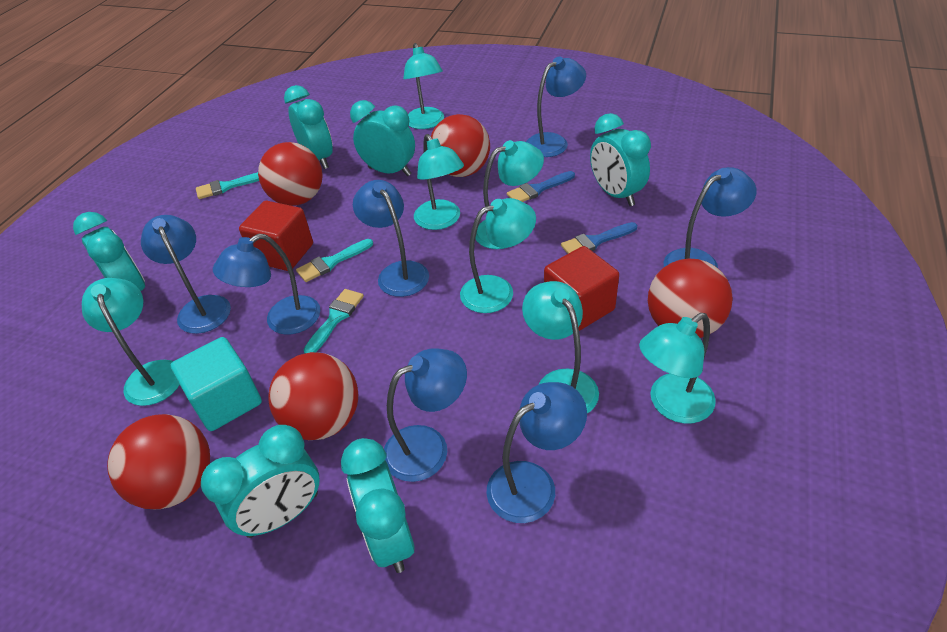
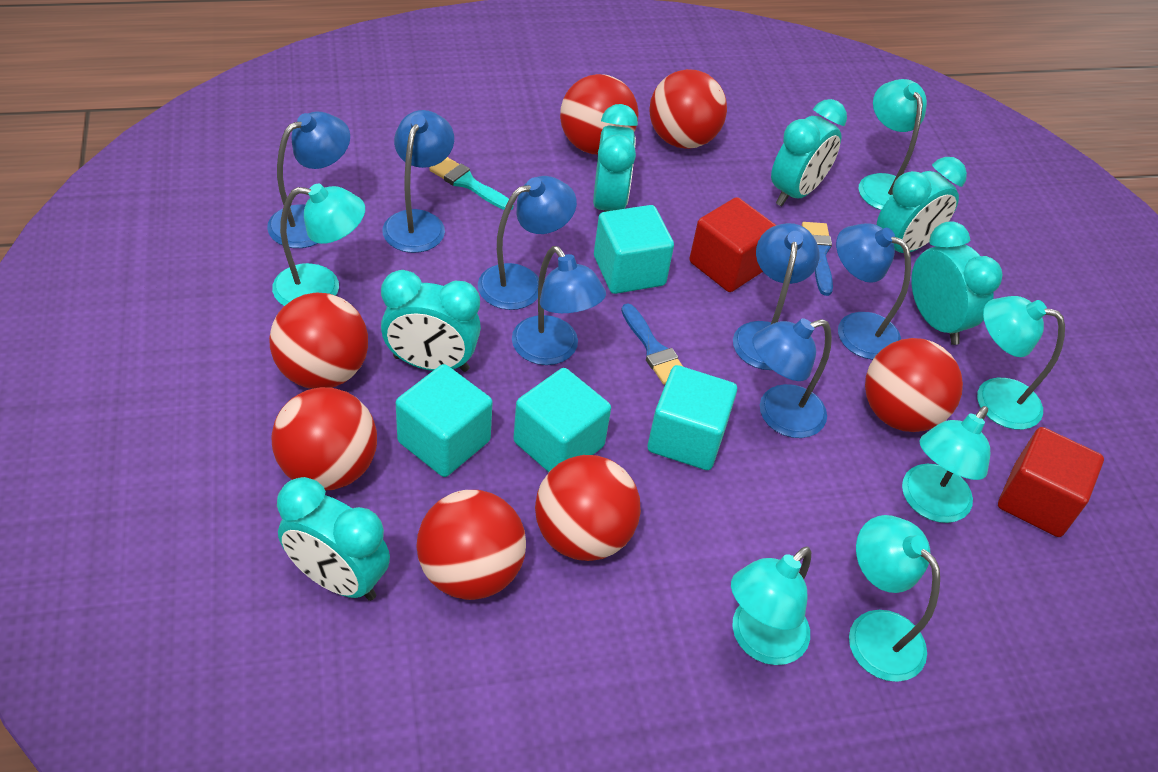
red ball: [107,414,210,509] [258,142,323,206] [268,352,358,440] [431,114,490,177] [648,258,733,338] = 5 -> [269,293,368,389] [271,387,377,490] [416,490,526,600] [535,455,641,561] [560,74,639,155] [649,69,727,149] [865,338,963,432] = 7
turquoise brush: [196,172,259,199] [296,239,373,282] [304,289,364,353] = 3 -> [429,157,513,210] = 1
turquoise cube: [171,337,262,431] = 1 -> [396,364,493,477] [513,368,611,472] [594,205,674,294] [648,365,737,470] = 4
turquoise lamp: [82,278,180,406] [403,43,444,129] [414,134,464,230] [460,198,536,313] [475,140,544,249] [522,281,599,413] [639,313,716,423] = 7 -> [272,184,365,306] [731,546,811,665] [849,515,940,682] [859,79,927,210] [902,406,990,523] [977,296,1065,430] = 6

